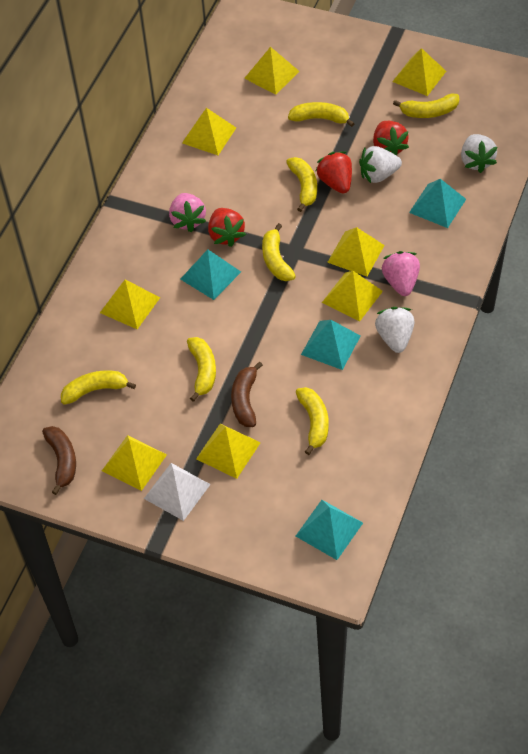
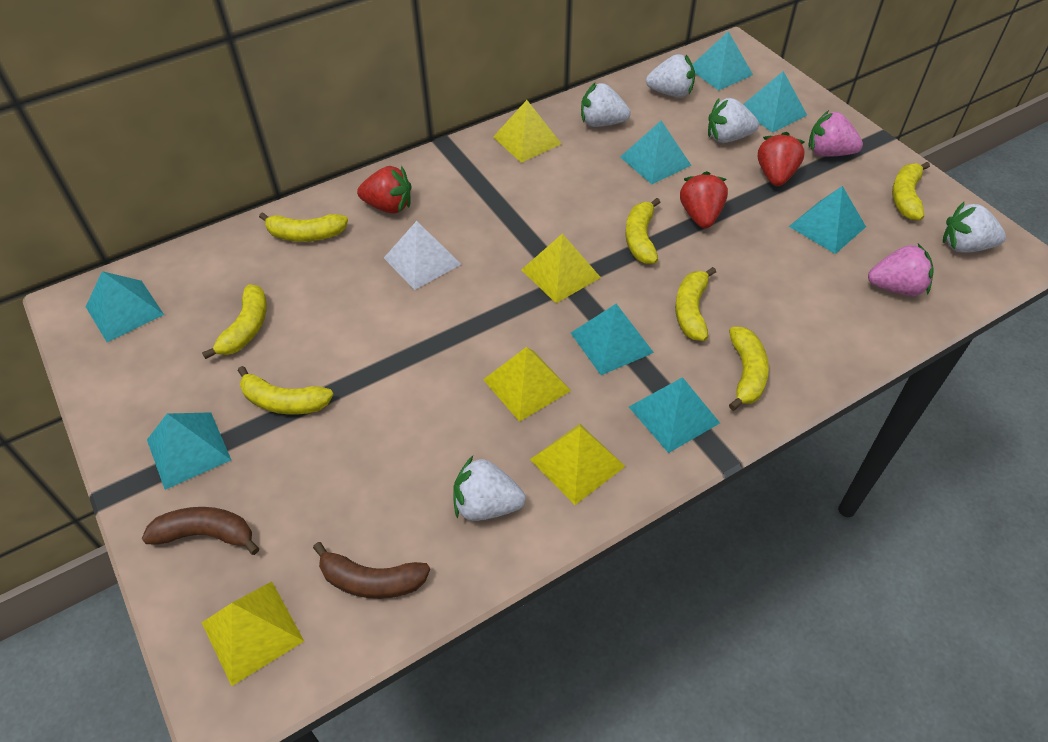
turquoise pyramid: [180,249,241,300] [296,500,363,560] [301,320,360,370] [409,179,466,228] = 4 -> [86,271,164,342] [147,412,231,490] [571,304,654,375] [620,120,691,184] [629,377,720,453] [692,31,753,90] [743,71,807,133] [789,186,866,254] = 8
white strawberry: [359,146,402,183] [375,307,415,353] [461,134,497,173] = 3 -> [453,456,526,521] [581,83,631,127] [646,54,695,98] [708,98,759,143] [943,202,1006,253] = 5
yellow pyramid: [100,280,160,329] [102,435,167,491] [182,108,236,155] [196,424,261,479] [244,47,299,95] [322,271,383,322] [327,227,385,276] [392,48,446,96] = 8 -> [202,582,304,686] [483,347,571,422] [493,100,561,163] [521,234,601,303] [530,424,626,505] = 5

